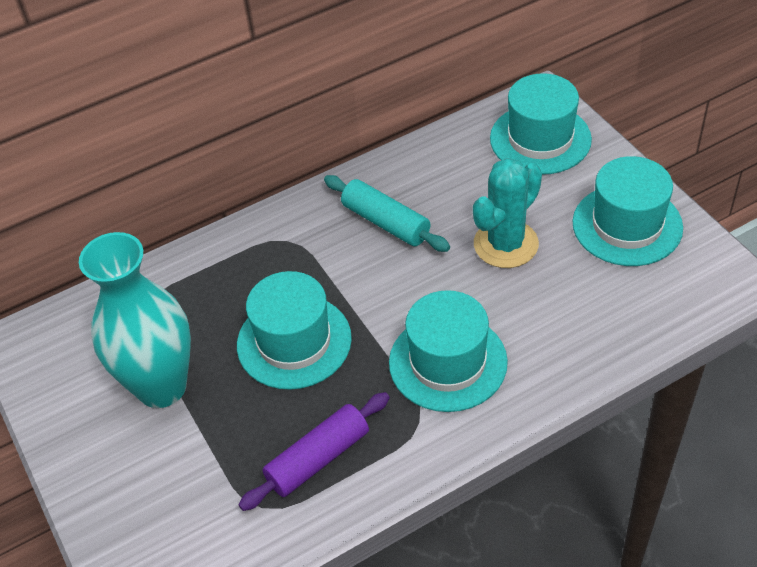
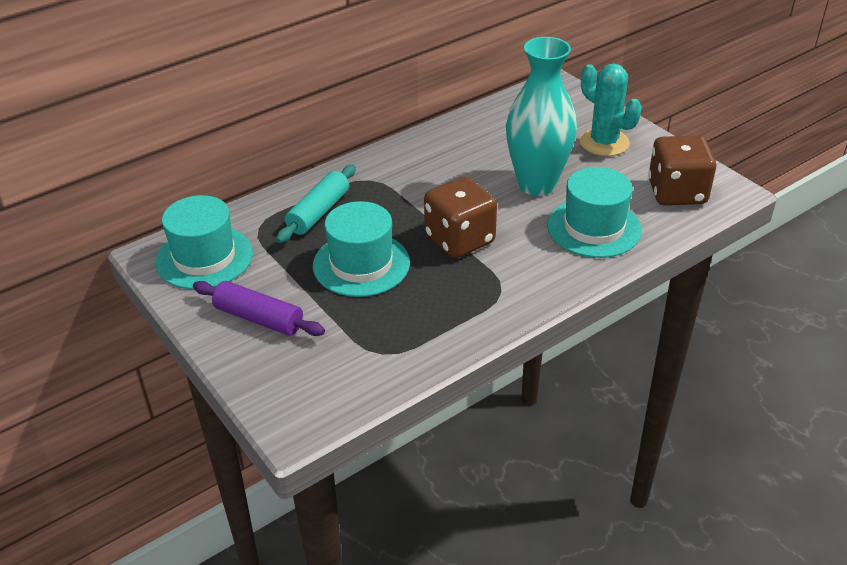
brown dice: none = 0 -> [424,176,497,258] [648,136,716,205] = 2
turquoise hat: [237,271,352,390] [389,290,508,412] [490,73,592,175] [573,156,683,266] = 4 -> [156,195,253,289] [313,201,410,297] [547,167,642,258] = 3

